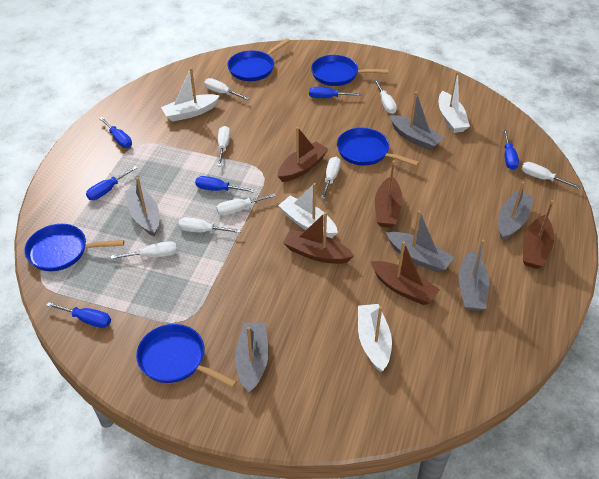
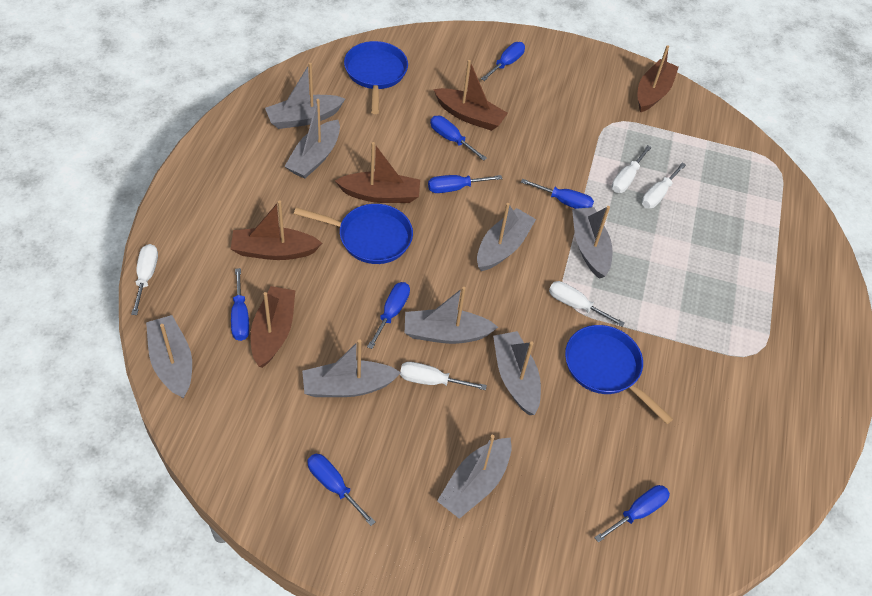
blue pan: [24,224,124,271] [136,324,237,388] [227,38,290,81] [311,55,389,86] [337,128,419,166] = 5 -> [294,204,413,264] [344,41,408,114] [565,325,673,424] = 3
blue screwdriver: [46,302,111,328] [86,166,137,200] [99,117,132,148] [195,176,254,192] [309,87,362,98] [503,130,519,170] = 6 -> [231,268,249,341] [307,454,375,526] [367,282,410,349] [428,175,502,193] [430,116,487,161] [481,42,525,81] [521,179,594,209] [594,485,670,543] = 8
grey boat: [125,177,159,237] [235,323,268,393] [386,210,454,273] [390,92,444,150] [459,239,489,311] [498,182,534,241] = 6 -> [146,315,192,399] [265,63,345,129] [284,99,340,179] [302,339,401,397] [405,287,498,344] [437,435,512,519] [477,203,536,271] [493,331,541,415] [572,206,613,279] = 9
white boat: [161,68,220,122] [278,183,338,238] [358,304,392,372] [439,71,470,133] = 4 -> none = 0
white screwdriver: [111,241,177,259] [178,217,241,233] [204,78,249,100] [216,193,276,216] [217,126,230,166] [321,157,341,199] [374,80,397,114] [522,162,581,189] = 8 -> [131,244,158,315] [400,362,487,390] [549,281,625,327] [612,145,652,193] [642,163,686,208] = 5

